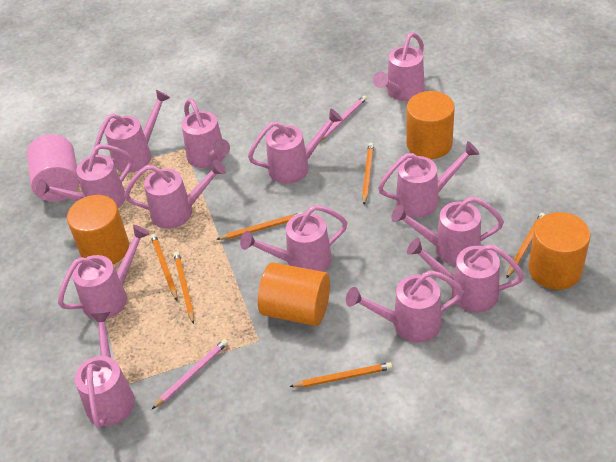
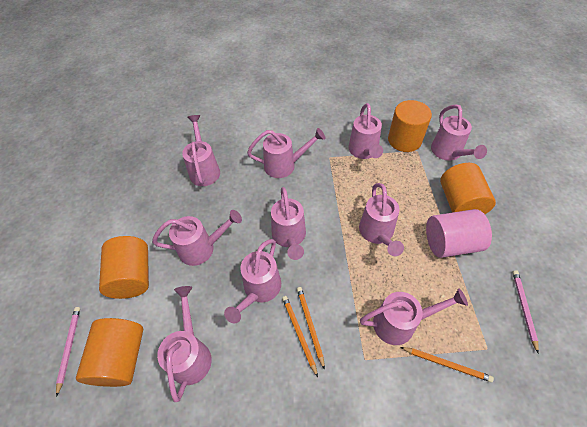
orange pencil: [151,234,178,300] [174,252,194,324] [216,212,302,240] [289,362,392,387] [362,143,374,205] [506,213,545,278] = 6 -> [282,296,318,377] [297,287,325,370] [400,347,494,382] = 3
pink watering can: [36,144,133,208] [58,225,150,319] [75,312,135,428] [94,90,170,173] [124,160,226,229] [181,98,230,168] [240,205,348,272] [248,109,343,184] [346,270,464,342] [373,32,425,101] [378,141,479,217] [391,196,504,266] [407,238,524,312] = 13 -> [152,210,242,266] [157,286,212,402] [182,115,220,186] [224,239,281,323] [247,128,325,178] [271,187,306,260] [348,103,383,159] [359,183,404,256] [360,288,468,345] [431,104,487,161] = 10

